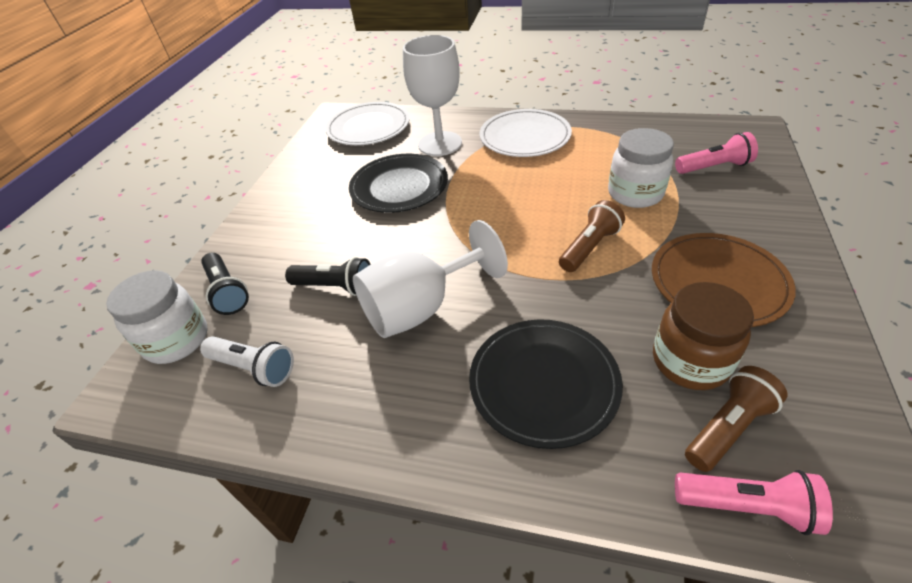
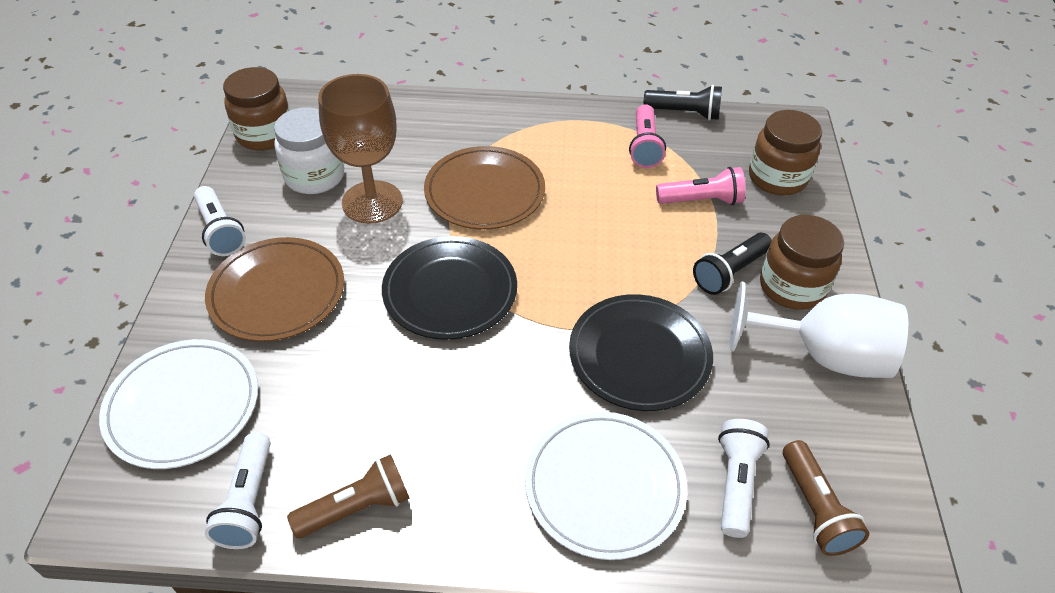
brown goblet: none = 0 -> [318,74,402,224] = 1
brown jar: [653,282,754,390] = 1 -> [223,67,290,151] [749,110,822,196] [760,215,844,310] = 3
brown plate: [652,233,796,327] = 1 -> [205,237,344,342] [424,146,545,229] = 2
white flashlight: [200,336,294,387] = 1 -> [194,186,246,256] [205,432,271,549] [718,419,770,538] = 3
white goblet: [353,220,508,338] [403,35,462,156] = 2 -> [730,282,908,378] = 1
white jar: [106,270,208,364] [608,128,674,208] = 2 -> [274,107,344,194] = 1

